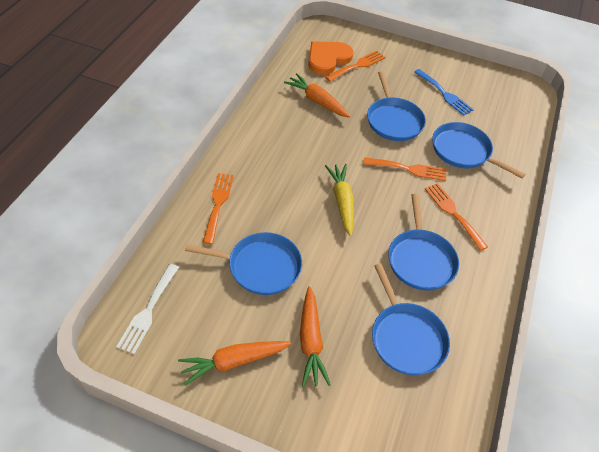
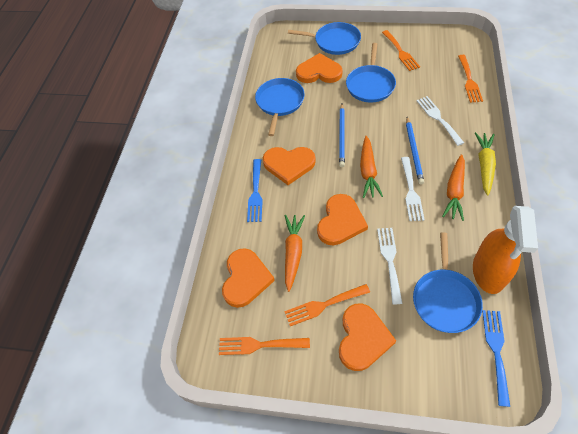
blue fork: [414,69,474,116] = 1 -> [247,159,263,222] [482,310,510,407] = 2
blue pan: [185,232,302,295] [367,71,426,141] [372,263,450,375] [388,194,459,291] [432,122,525,178] = 5 -> [255,78,305,136] [288,22,361,55] [346,43,396,102] [413,232,483,333] = 4
blue pencil: none = 0 -> [339,104,345,167] [406,117,424,184] = 2
orange heart: [308,42,354,75] = 1 -> [222,248,275,308] [263,147,316,185] [296,53,342,83] [317,194,368,245] [339,303,396,371] = 5
orange spray bottle: none = 0 -> [473,206,538,294] = 1
white fork: [116,264,179,354] = 1 -> [377,228,403,304] [401,157,425,221] [416,96,464,146] = 3

